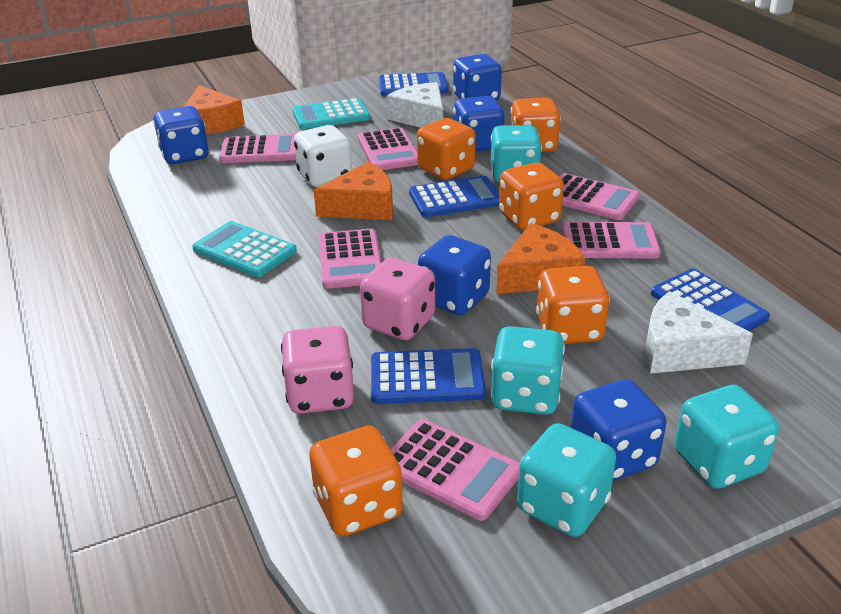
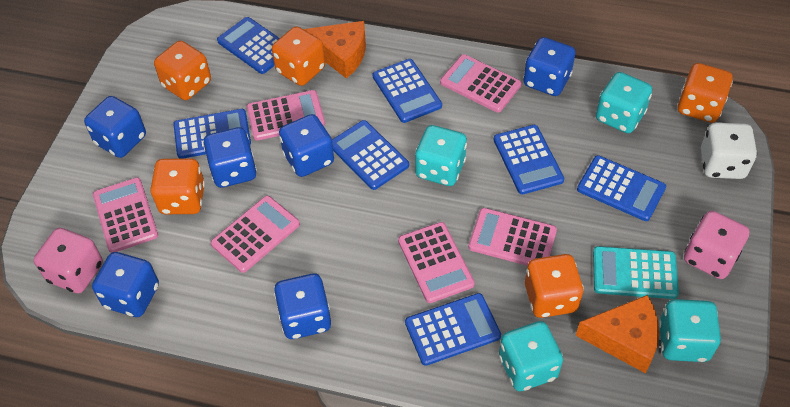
blue calculator: [371,348,486,404] [379,72,448,96] [409,176,500,217] [651,269,770,331] = 4 -> [173,109,251,159] [217,17,280,74] [332,120,409,190] [373,59,442,123] [405,293,501,366] [494,125,564,195] [577,155,666,221] = 7
blue dice: [153,106,208,164] [418,235,491,315] [453,54,502,101] [453,96,504,152] [571,379,667,481] = 5 -> [84,96,146,158] [92,252,159,317] [203,127,257,188] [274,274,331,339] [279,114,334,177] [523,37,575,96] = 6
orange cheese: [184,85,245,134] [314,162,393,220] [496,223,585,294] = 3 -> [304,21,366,78] [576,295,659,373] = 2
turquoise calculator: [192,221,297,277] [292,98,370,129] = 2 -> [593,246,679,299] = 1
white cheese: [387,82,443,128] [645,291,753,374] = 2 -> none = 0

